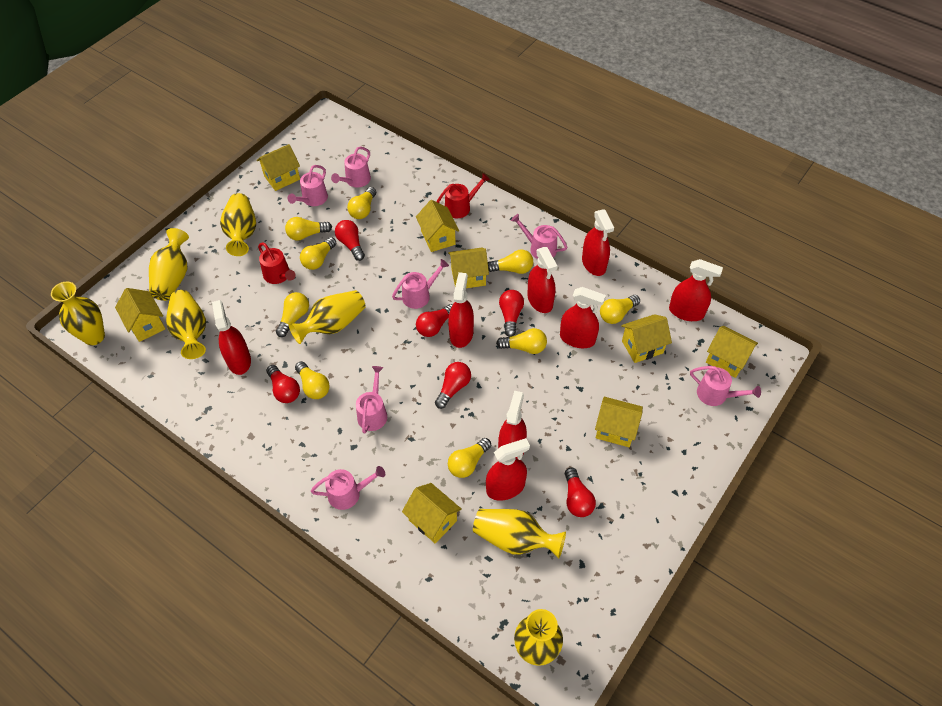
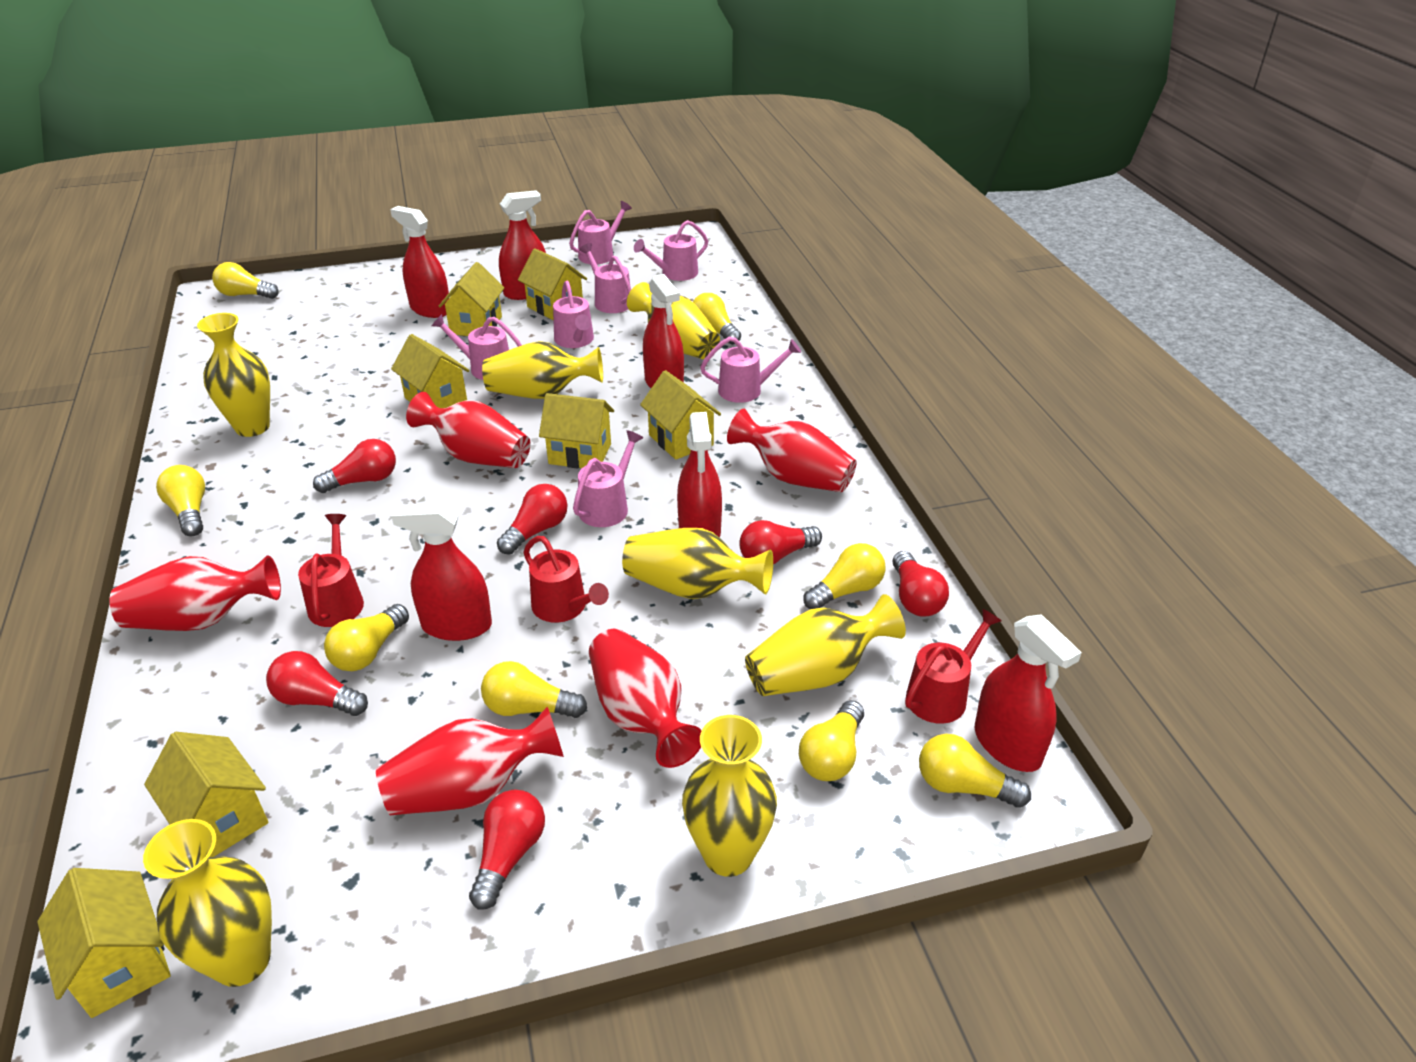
red spray bottle: [212,300,251,375] [448,272,474,348] [486,438,530,501] [498,391,527,458] [527,247,557,313] [560,287,606,348] [582,210,614,276] [669,259,723,321] = 8 -> [390,206,449,318] [391,504,492,641] [499,190,546,300] [643,274,684,388] [677,412,722,538] [975,614,1082,772] = 6
red vase: none = 0 -> [110,555,281,631] [376,707,564,815] [406,392,531,468] [589,629,702,768] [727,409,857,492] = 5
red watering can: [258,242,295,284] [437,173,490,218] = 2 -> [298,514,364,627] [524,536,609,623] [905,608,1002,724] = 3
yellow house: [115,288,165,342] [257,144,300,191] [402,483,462,543] [416,200,459,252] [448,247,489,288] [595,397,643,447] [621,314,672,363] [706,326,758,378] = 8 -> [38,868,171,1018] [144,732,269,857] [391,334,469,408] [438,262,504,336] [518,248,587,320] [539,393,614,469] [640,370,721,460] = 7
yellow light bulb: [276,292,309,337] [285,217,332,240] [295,361,330,399] [300,237,336,270] [347,187,376,219] [448,438,491,478] [488,249,533,274] [496,328,547,354] [600,295,640,324] = 9 -> [156,465,205,537] [212,262,279,299] [324,604,409,671] [481,661,587,718] [693,293,741,345] [799,700,864,781] [803,543,885,609] [919,734,1031,808] = 8

